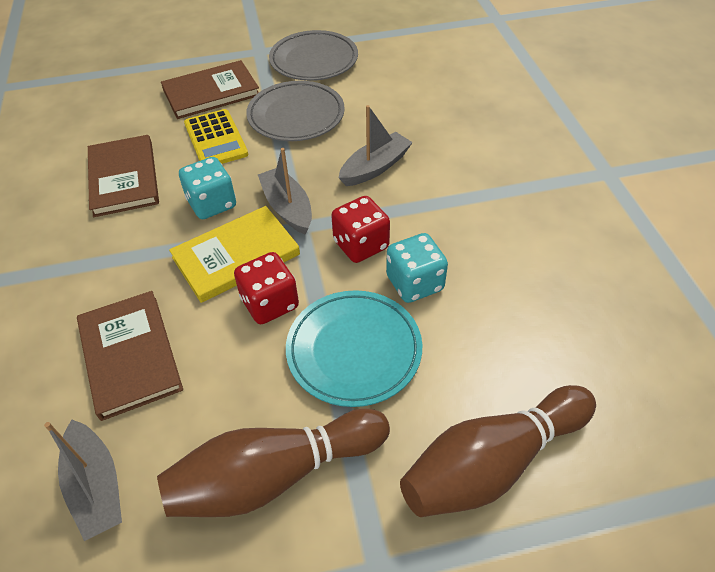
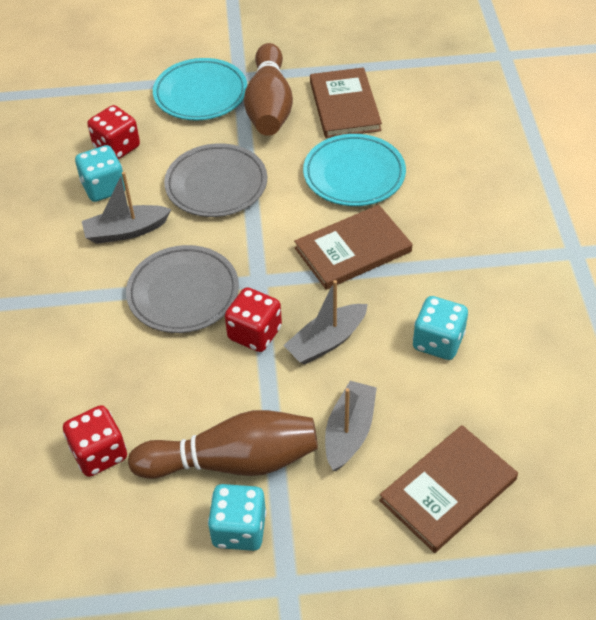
red dice: [234,252,299,324] [331,196,390,263] = 2 -> [63,405,127,477] [87,105,140,160] [225,287,282,352] = 3
turquoise dice: [179,157,236,219] [386,233,448,303] = 2 -> [75,145,125,202] [208,484,267,551] [413,296,468,360] = 3
turquoise plate: [286,290,422,407] = 1 -> [153,58,247,120] [303,134,406,206] = 2
yellow book: [169,206,300,303] = 1 -> none = 0
yellow calculator: [184,109,248,164] = 1 -> none = 0

